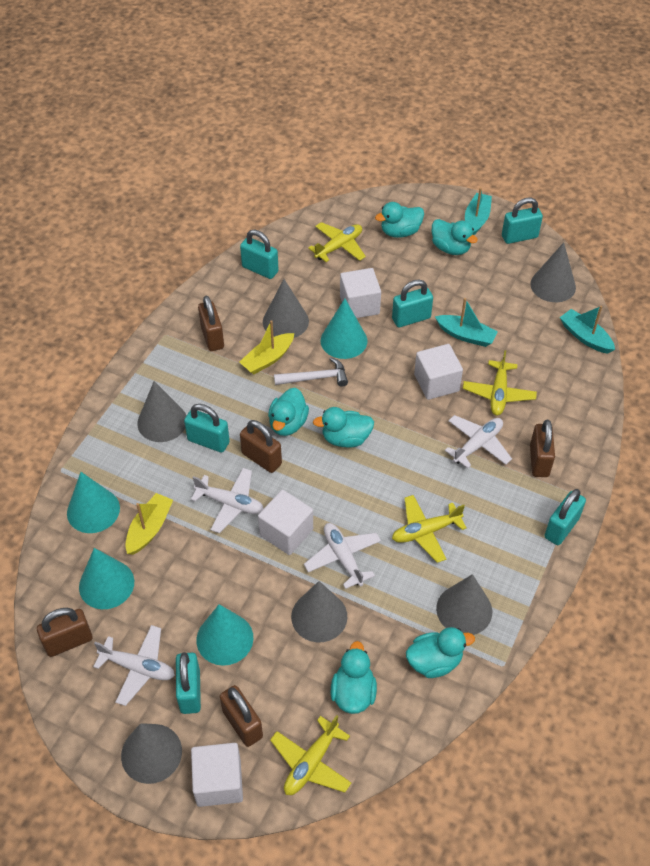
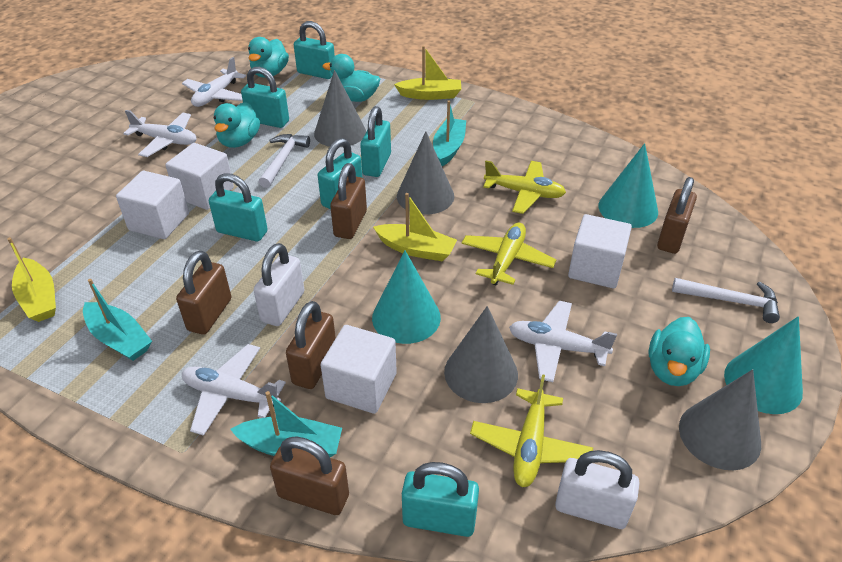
grey cone: [121,723,182,784] [137,381,186,442] [263,279,309,338] [291,581,347,642] [436,574,492,635] [530,242,576,302] = 6 -> [314,70,366,147] [397,131,454,215] [444,306,518,403] [679,369,761,470] = 4
turquoise cone: [67,472,120,533] [79,548,134,609] [196,604,253,666] [321,299,367,359] = 4 -> [372,251,441,344] [598,143,658,228] [724,316,803,414] = 3
turquoise duck: [268,388,309,436] [313,407,374,448] [331,641,377,714] [375,202,424,238] [406,627,475,678] [432,219,478,255] = 6 -> [214,102,260,148] [248,37,289,77] [322,54,380,102] [648,317,710,386] = 4
white hammer: [274,357,348,387] = 1 -> [259,134,310,188] [672,278,780,323] = 2
white padlock: none = 0 -> [254,243,305,326] [555,450,640,529] = 2
yellow boat: [125,493,173,555] [239,320,294,374] = 2 -> [7,237,56,322] [373,193,457,262] [394,46,461,100] = 3
yellow plane: [270,715,351,795] [308,222,366,262] [392,495,467,563] [463,350,537,416] = 4 -> [462,223,556,286] [470,374,593,487] [483,161,566,214] = 3

